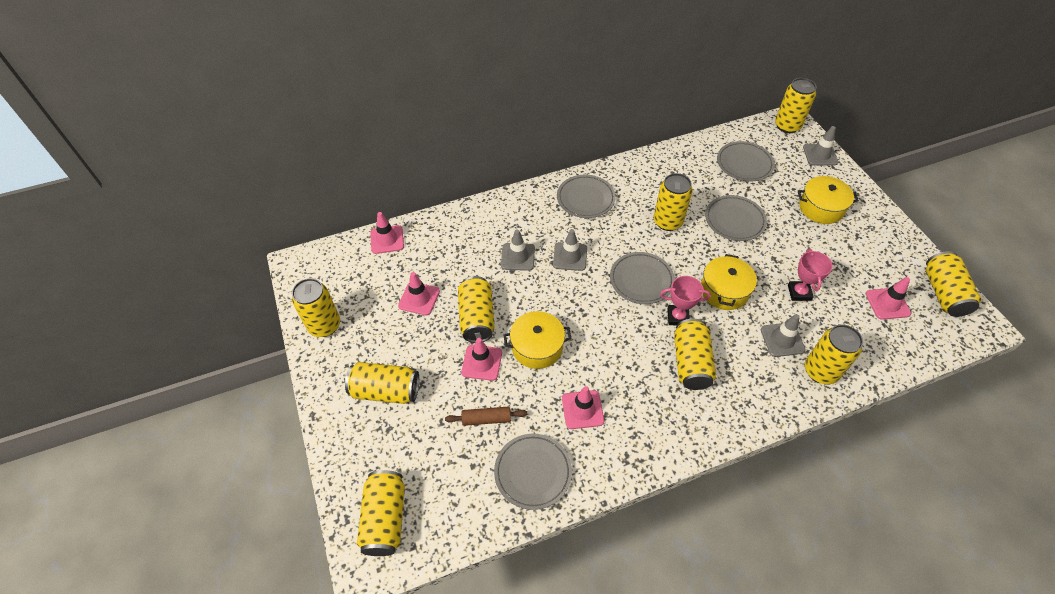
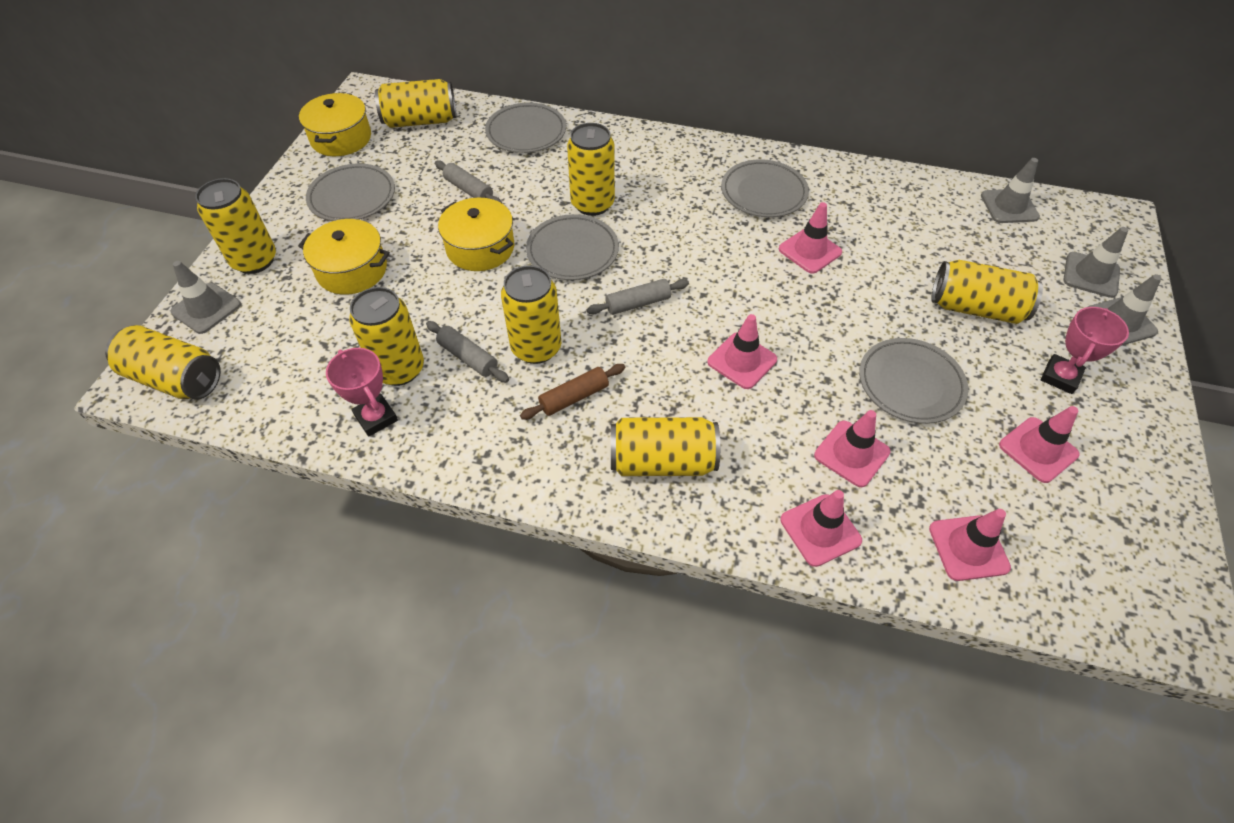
grey rolling pin: none = 0 -> [426,321,509,383] [435,160,502,203] [586,279,689,315] = 3
pink traffic cone: [370,212,404,254] [398,272,440,315] [461,338,502,381] [562,386,604,429] [866,277,911,320] = 5 -> [707,314,777,389] [779,202,842,274] [780,490,862,567] [814,410,890,487] [929,509,1011,581] [999,406,1080,483] = 6
yellow can: [292,278,340,337] [345,362,419,404] [357,470,405,556] [458,276,495,343] [654,173,693,231] [674,319,716,390] [775,78,816,133] [805,324,863,384] [926,251,981,317] = 9 -> [105,325,221,400] [195,178,276,274] [349,287,424,386] [375,79,457,128] [501,265,561,364] [567,123,615,216] [611,417,720,476] [931,260,1043,324] = 8

